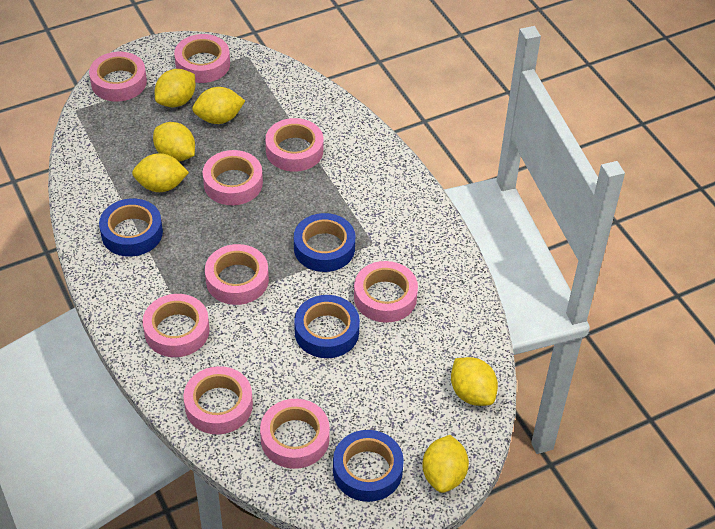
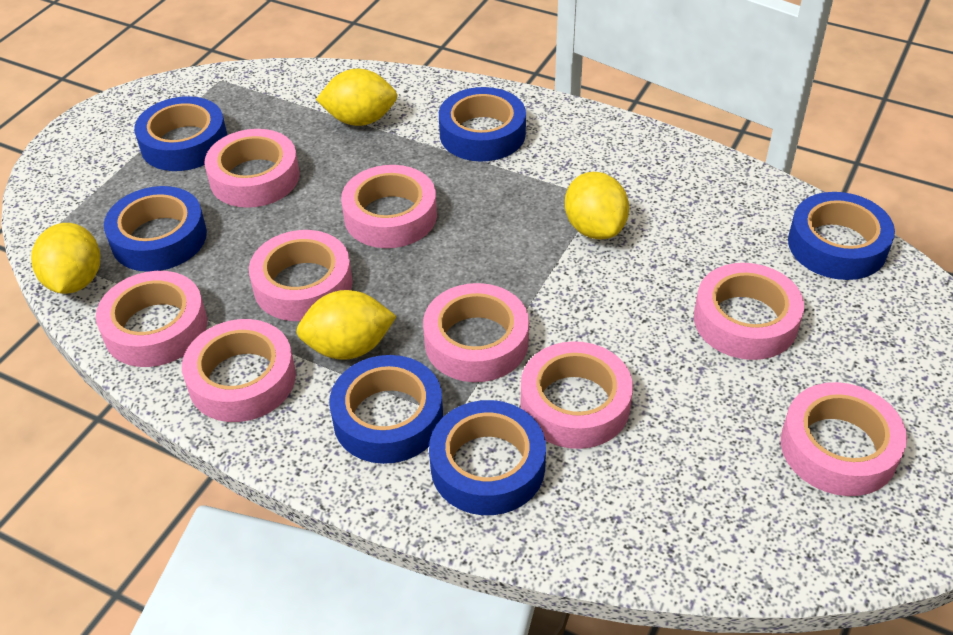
blue tape: [99,198,163,257] [294,213,355,272] [294,295,360,358] [333,430,404,502] = 4 -> [104,186,207,272] [134,96,227,171] [329,355,443,464] [429,400,546,515] [439,87,526,162] [788,192,895,280] = 6
yellow lemon: [132,153,189,192] [153,122,195,161] [155,69,195,108] [192,87,245,124] [422,435,469,493] [451,357,498,406] = 6 -> [31,223,100,294] [296,290,397,360] [316,69,397,126] [565,172,629,240] = 4

